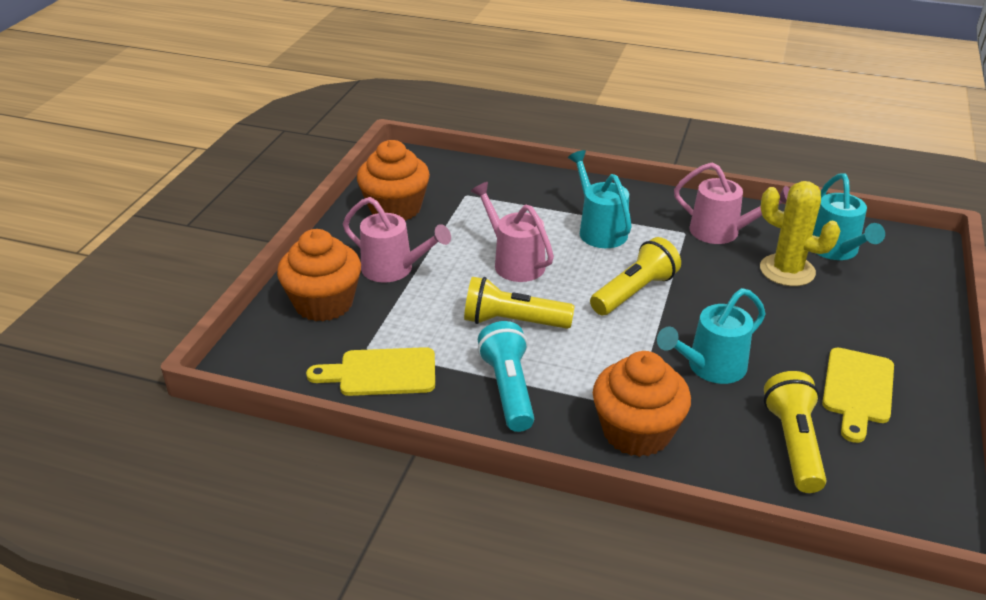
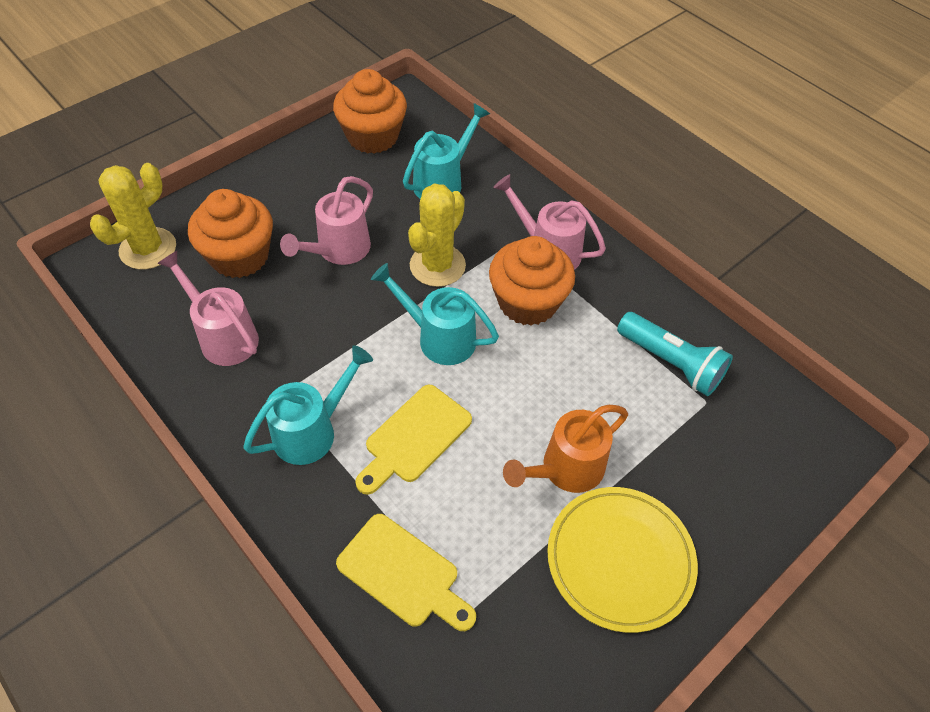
orange watering can: none = 0 -> [503,405,628,493] = 1
yellow cactus: [760,181,840,286] = 1 -> [90,163,176,269] [408,184,466,287] = 2
yellow flashlight: [464,277,575,329] [590,237,681,315] [764,371,827,493] = 3 -> none = 0
yellow plate: none = 0 -> [547,487,698,633] = 1

